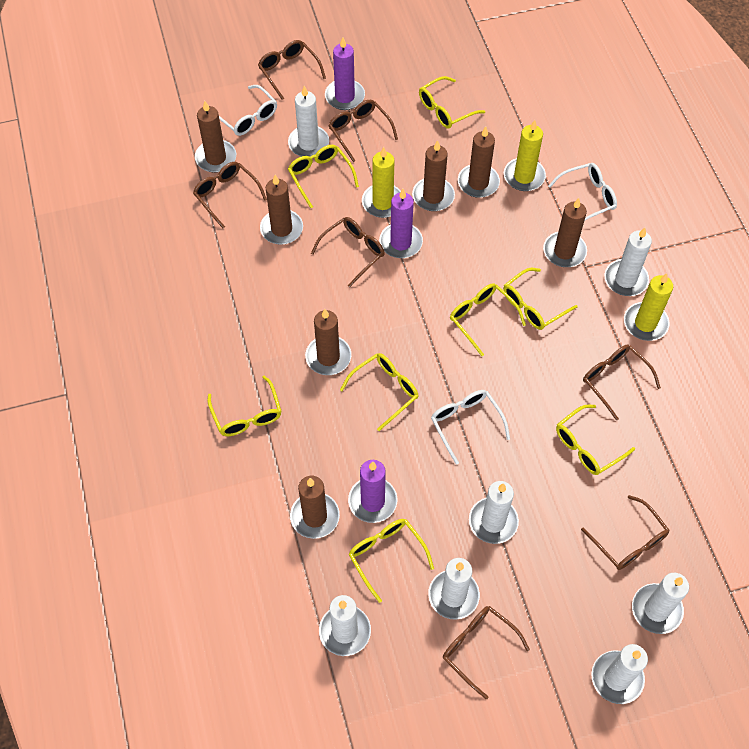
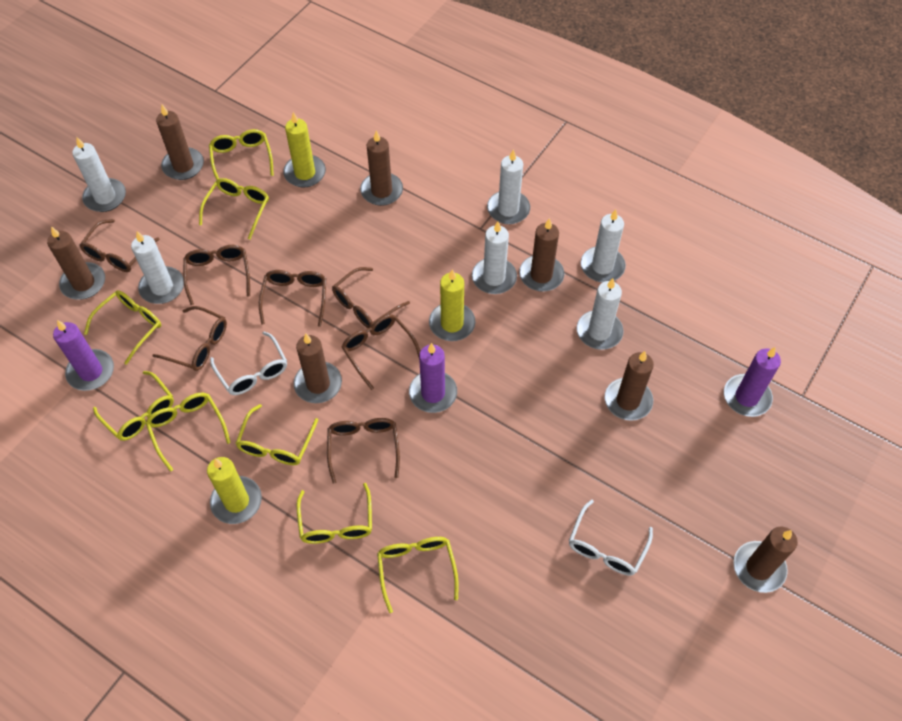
white candle: [288,86,329,157] [319,595,371,656] [428,558,480,620] [469,481,519,544] [591,644,648,704] [604,228,652,296] [632,573,689,634] = 7 -> [72,137,126,212] [131,231,184,304] [472,222,517,294] [487,150,530,224] [577,278,624,350] [581,209,626,283] = 6
white glasses: [219,85,277,136] [431,390,510,465] [548,163,617,221] = 3 -> [210,332,287,395] [569,500,653,576] = 2

